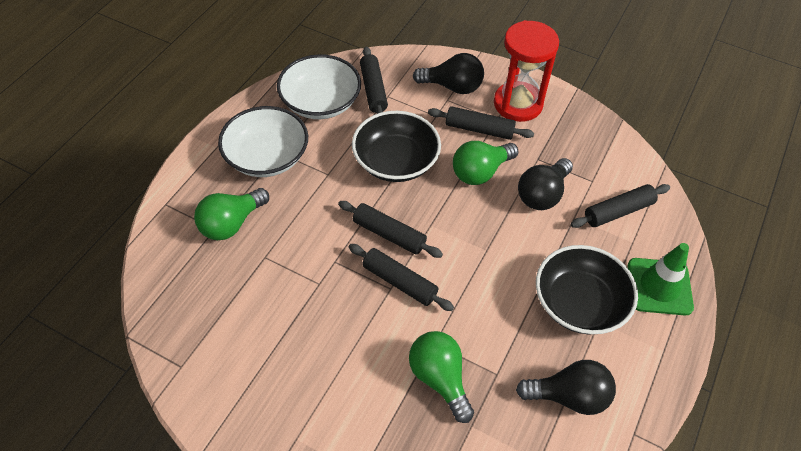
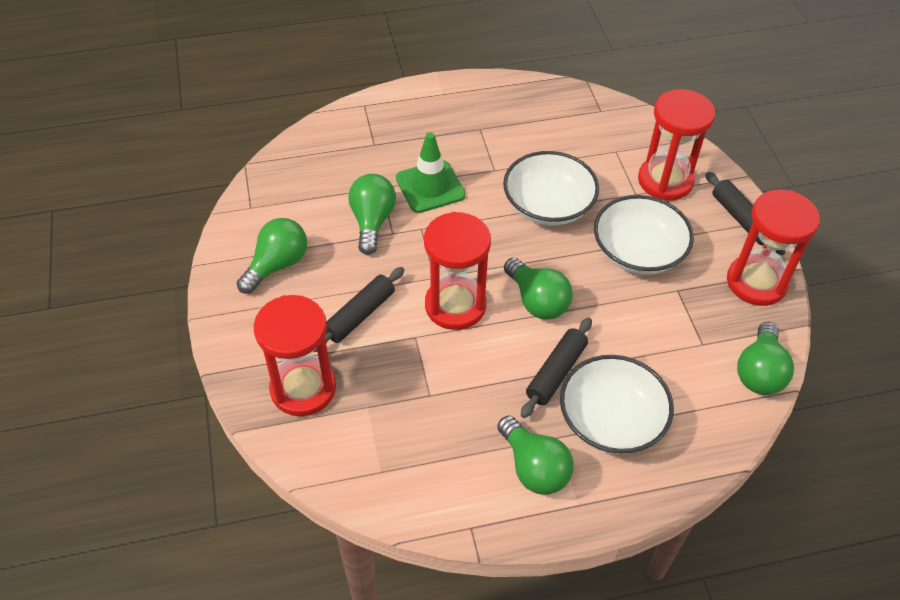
black bowl: [352,111,441,182] [536,245,638,334] = 2 -> none = 0
black light bulb: [413,53,484,94] [516,360,616,415] [518,158,573,210] = 3 -> none = 0
black rolling pin: [338,201,443,258] [349,244,454,311] [360,46,388,114] [428,106,534,140] [571,184,670,228] = 5 -> [314,267,404,352] [521,318,592,418] [705,171,786,255] = 3
green light bulb: [194,188,269,241] [409,331,474,423] [453,141,518,185] = 3 -> [237,218,307,294] [348,174,396,255] [497,416,574,495] [504,258,573,320] [737,321,794,395] = 5
red hourglass: [494,20,559,122] = 1 -> [254,295,336,416] [424,212,491,330] [638,89,715,201] [727,190,820,306] = 4
white bowl: [218,106,308,177] [277,54,361,119] = 2 -> [503,151,599,225] [560,355,674,454] [594,195,694,274] = 3

